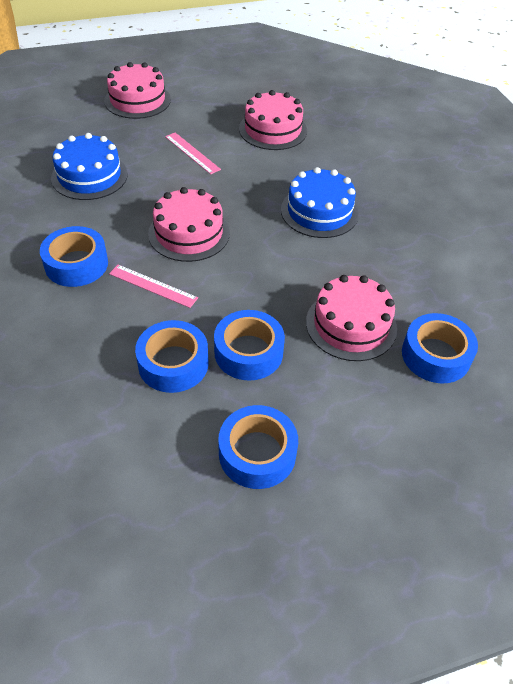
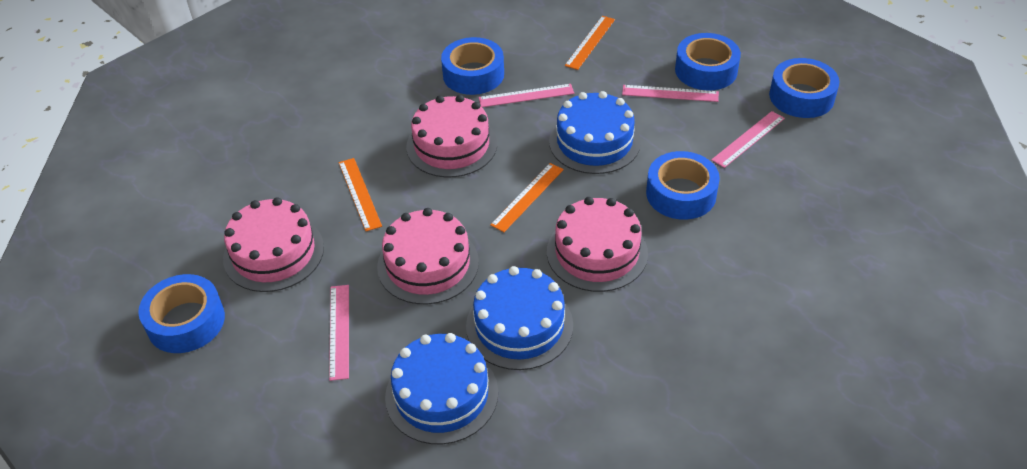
blue cake: [51,133,128,200] [281,167,359,238] = 2 -> [385,333,498,444] [466,266,573,370] [549,91,641,174] = 3
orange ruler: none = 0 -> [339,158,382,231] [490,163,564,232] [565,16,615,70] = 3
pink ruler: [109,265,198,308] [165,132,221,174] = 2 -> [329,285,349,381] [479,84,574,107] [622,85,719,102] [711,111,785,168] = 4

